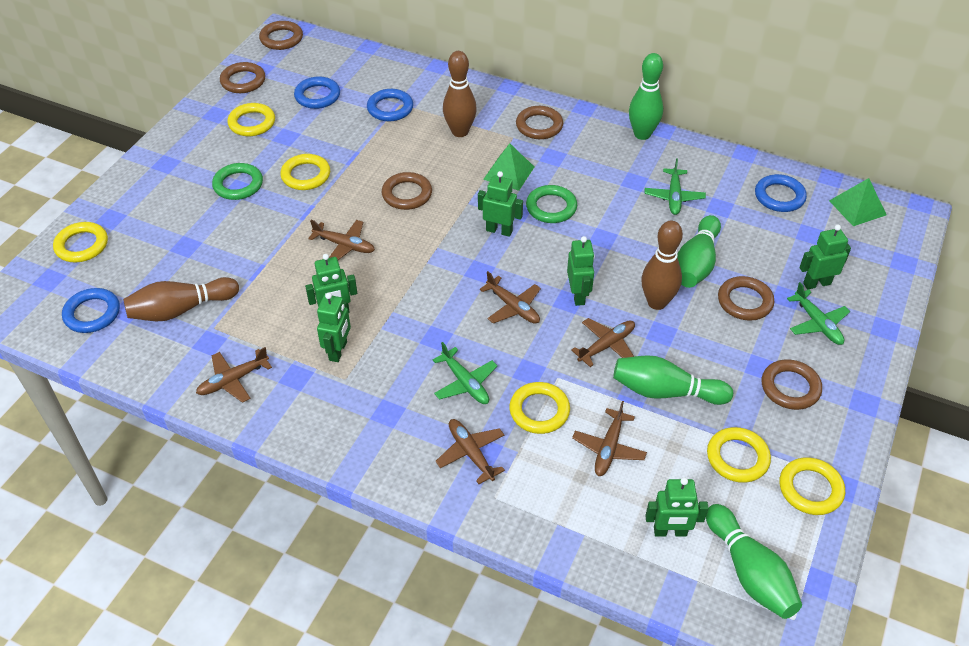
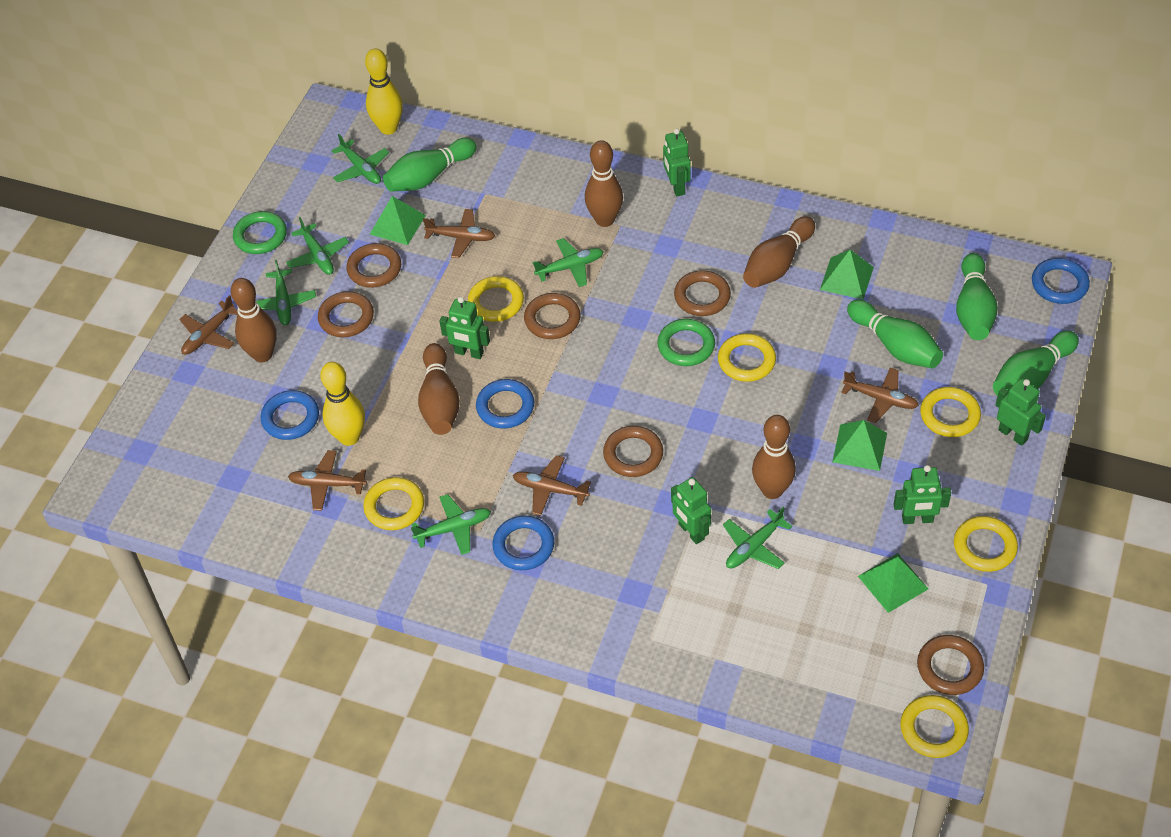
brown bowling pin: [123,277,239,321] [443,51,477,137] [641,221,683,310] = 3 -> [231,278,277,363] [418,343,460,435] [585,140,623,227] [743,216,815,288] [752,415,796,499] = 5
brown plane: [196,347,272,403] [308,220,375,260] [435,419,505,484] [480,271,541,323] [571,318,635,367] [572,401,647,476] = 6 -> [179,295,238,355] [288,450,367,511] [423,209,495,258] [513,455,591,516] [841,368,919,423] = 5
green plane: [433,342,497,404] [645,158,706,215] [787,282,850,345] = 3 -> [256,260,316,325] [286,217,349,275] [332,134,389,184] [411,494,491,555] [533,238,604,287] [723,507,792,569] = 6
green pyramid: [483,143,534,191] [829,178,887,226] = 2 -> [370,196,426,245] [820,250,874,299] [832,420,887,471] [858,553,928,613] = 4
green robot: [305,254,357,313] [317,293,351,362] [478,171,523,237] [567,236,595,306] [645,477,709,537] [800,225,851,290] = 6 -> [440,297,490,359] [663,128,691,197] [671,477,711,544] [894,465,951,524] [995,379,1046,446] = 5
yellow bowling pin: none = 0 -> [320,362,365,446] [365,49,403,135] = 2

